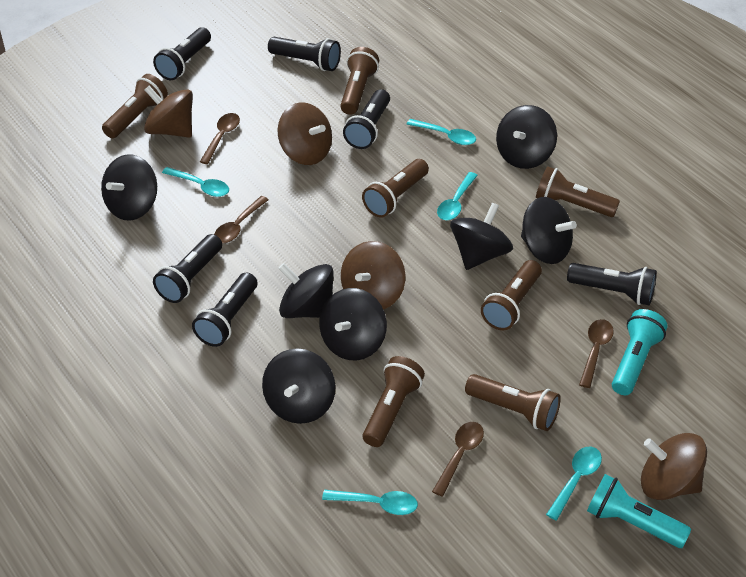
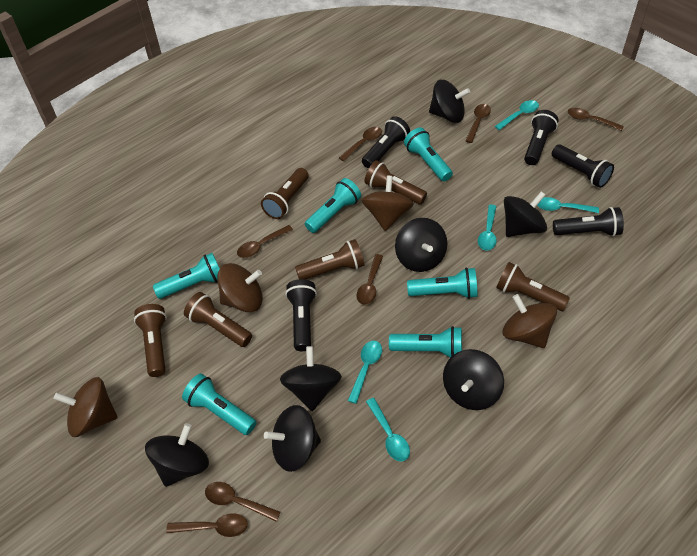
black flashlight: [153,27,211,80] [153,234,222,303] [192,273,257,347] [268,37,341,71] [343,89,390,149] [567,263,657,305] = 6 -> [285,279,317,351] [362,116,410,169] [524,110,558,165] [552,145,614,188] [553,207,624,237] = 5
brown flashlight: [102,74,168,138] [340,47,379,115] [362,159,429,218] [362,356,425,447] [465,374,561,431] [481,260,542,330] [536,166,620,217] = 7 -> [134,304,167,377] [184,292,252,347] [261,168,309,219] [295,239,364,280] [364,160,427,204] [496,262,570,311] = 6
brown spoon: [200,113,240,164] [214,196,269,243] [432,422,484,497] [579,319,614,388] = 4 -> [166,513,248,537] [205,482,281,522] [237,225,293,258] [339,127,382,161] [356,254,383,305] [465,104,491,143] [568,108,624,131] = 7
turquoise flashlight: [587,474,691,548] [612,309,668,395] = 2 -> [153,253,220,299] [182,374,256,435] [305,178,361,233] [389,326,462,358] [404,128,453,181] [407,268,477,299] = 6

